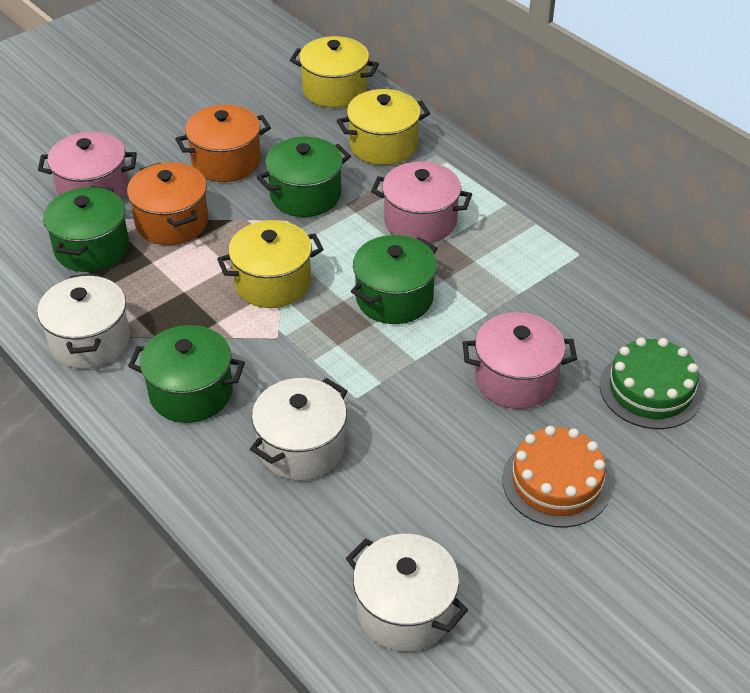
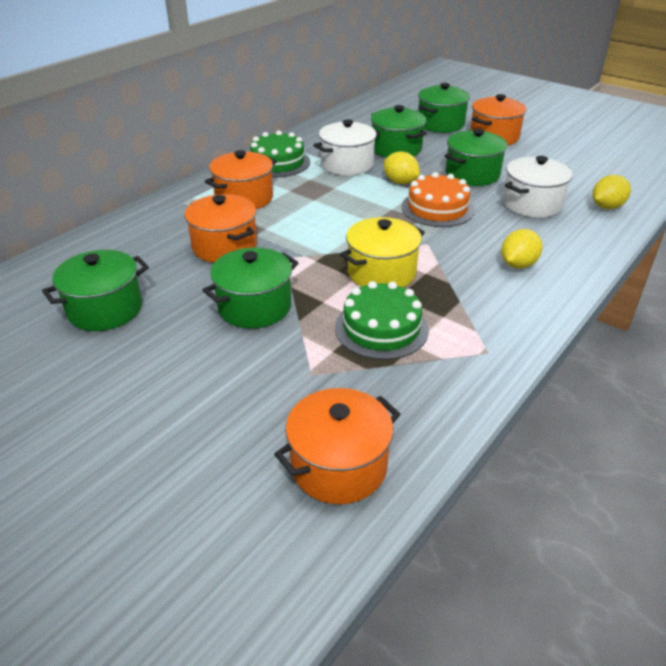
green cake: [600,337,703,429] = 1 -> [250,130,310,177] [335,281,429,360] = 2
green pot: [43,186,129,272] [128,325,245,423] [257,137,351,217] [351,235,438,324] = 4 -> [42,250,149,331] [203,247,298,328] [371,105,427,157] [418,83,470,133] [445,129,507,186] = 5
orange pot: [127,162,208,245] [175,105,271,182] = 2 -> [185,194,257,263] [205,150,277,209] [274,388,400,504] [470,94,526,145] = 4
pink pot: [38,132,137,200] [371,162,472,243] [462,312,577,409] = 3 -> none = 0
white pot: [37,273,130,369] [250,378,347,481] [346,534,468,652] = 3 -> [314,120,380,175] [503,156,573,218] = 2
yellow lemon: none = 0 -> [384,151,420,184] [501,229,543,269] [592,175,631,209] = 3
yellow pot: [217,220,324,308] [290,36,379,108] [337,89,430,165] = 3 -> [340,217,425,288] = 1

